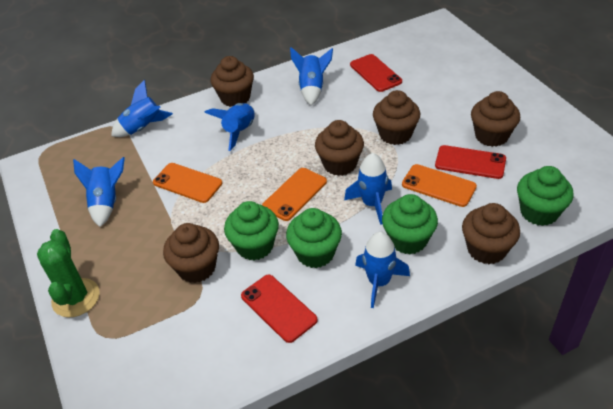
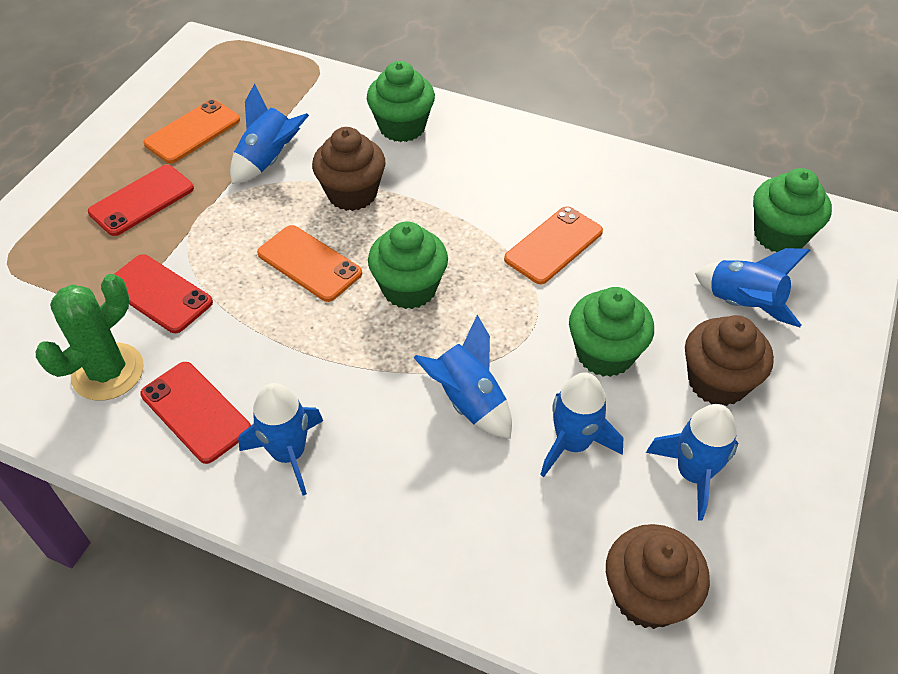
brown cupcake: [163,223,219,283] [211,56,254,107] [315,120,364,176] [373,90,420,145] [462,203,520,264] [471,91,520,147] = 6 -> [312,127,385,211] [606,524,710,629] [685,315,774,406] = 3

